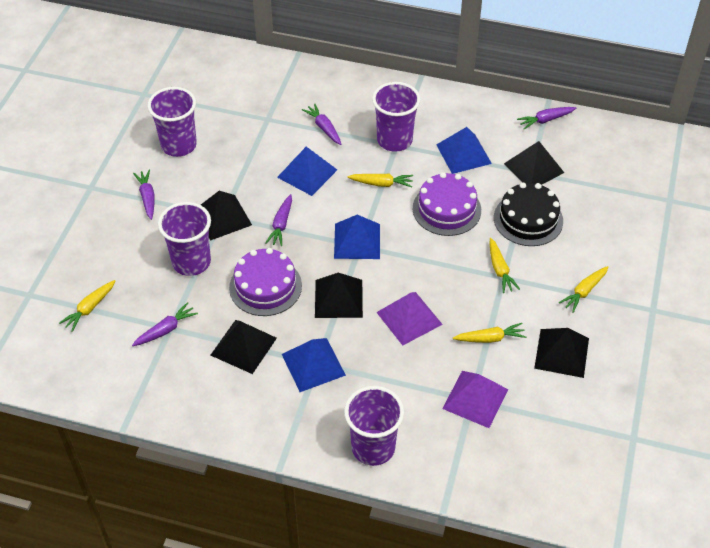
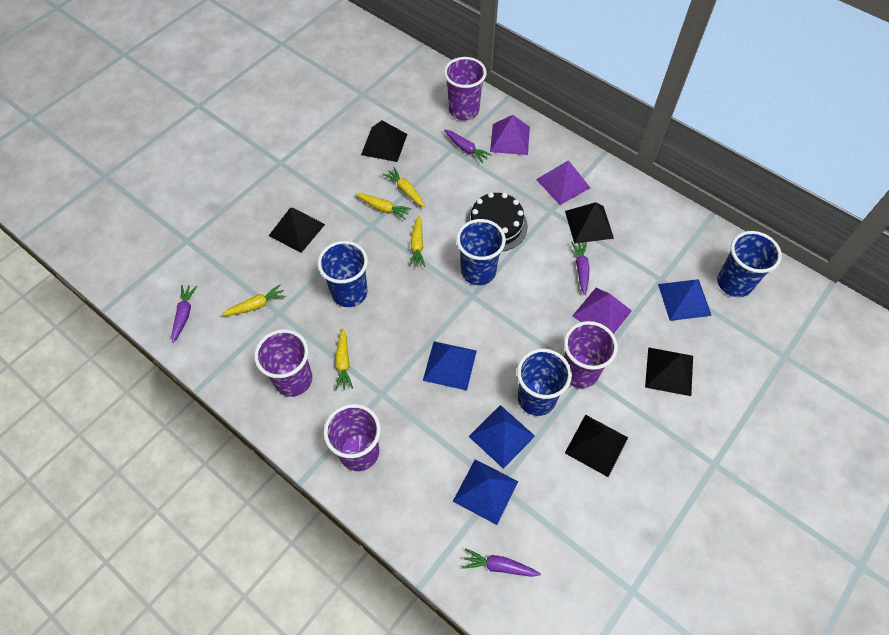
blue cup: none = 0 -> [317,241,368,307] [456,219,506,285] [517,349,572,416] [717,231,782,297] = 4
purple cake: [229,248,302,316] [413,172,481,236] = 2 -> none = 0
purple carrot: [132,302,198,346] [133,170,154,220] [265,194,292,246] [302,103,341,145] [517,107,576,130] = 5 -> [171,285,197,343] [444,130,492,163] [462,548,541,577] [571,241,590,295] = 4
purple pyramid: [376,292,443,346] [442,371,508,428] = 2 -> [490,115,530,155] [536,160,590,205] [572,288,632,334] = 3

